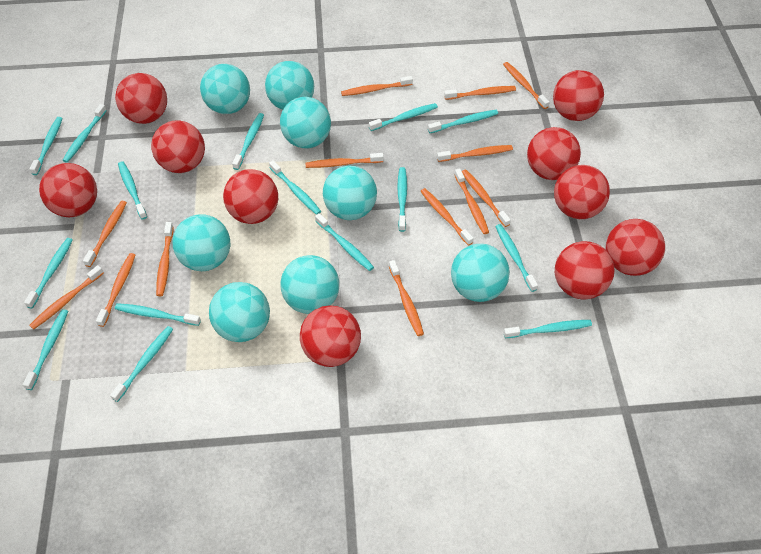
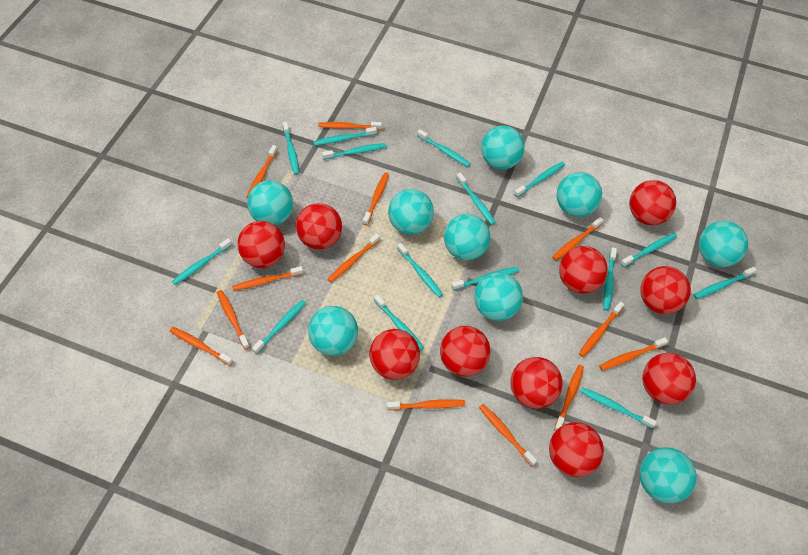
turquoise ball: [172,214,230,271] [200,64,250,114] [209,282,270,342] [265,61,314,110] [280,97,331,149] [281,255,339,314] [323,166,377,220] [451,244,510,302] = 8 -> [247,180,293,225] [308,306,358,356] [388,189,434,235] [444,214,490,260] [474,272,523,321] [481,126,525,169] [557,172,602,217] [639,447,697,503] [699,221,748,267] = 9

